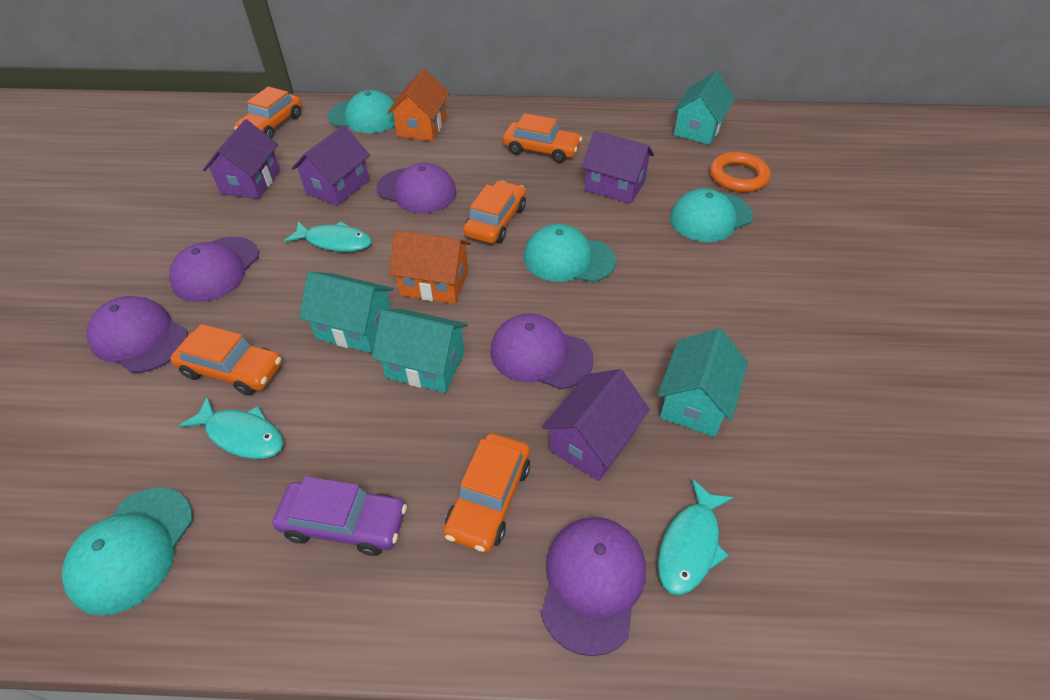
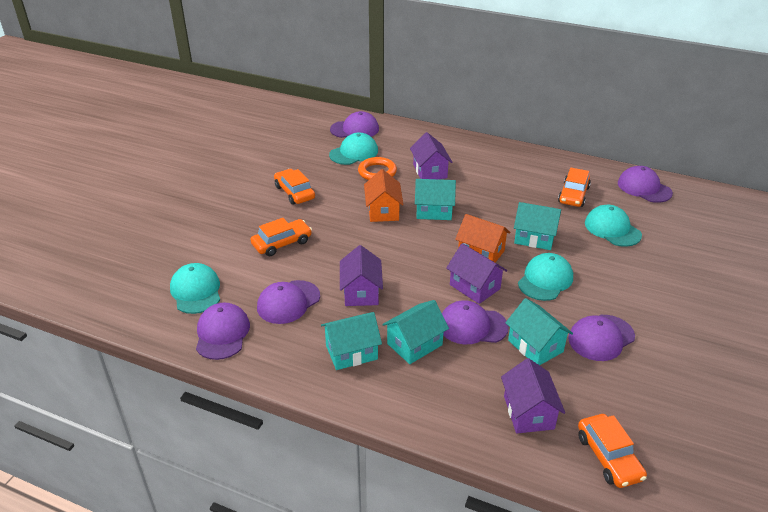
orange car: [170,324,282,396] [234,87,302,139] [444,433,530,553] [463,181,526,244] [503,113,582,163] = 5 -> [250,218,312,256] [274,169,315,205] [558,168,591,207] [578,414,647,488] = 4
purple cap: [87,296,188,373] [169,237,259,302] [376,163,457,213] [490,313,594,389] [541,517,646,656] = 5 -> [196,303,250,360] [257,280,320,324] [330,111,379,138] [442,300,509,344] [568,315,635,361] [618,166,673,203] = 6
purple car: [272,476,407,556] = 1 -> none = 0
turquoise fish: [179,396,283,459] [284,221,372,252] [658,479,734,595] = 3 -> none = 0
turquoise house: [299,272,394,353] [372,309,468,393] [658,328,748,437] [673,71,735,145] = 4 -> [321,312,382,370] [382,300,449,364] [415,179,456,220] [506,298,573,365] [514,202,561,250] = 5

